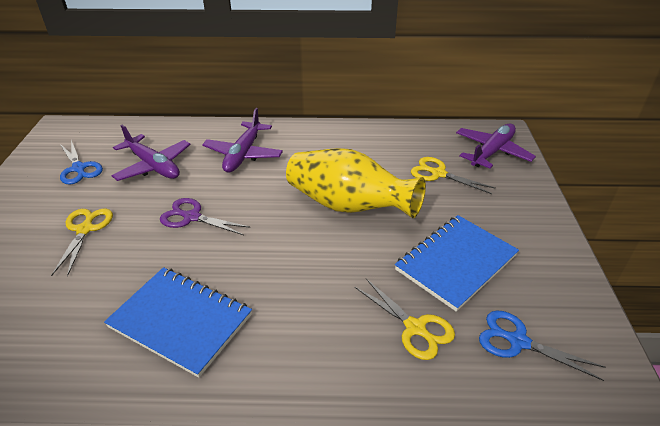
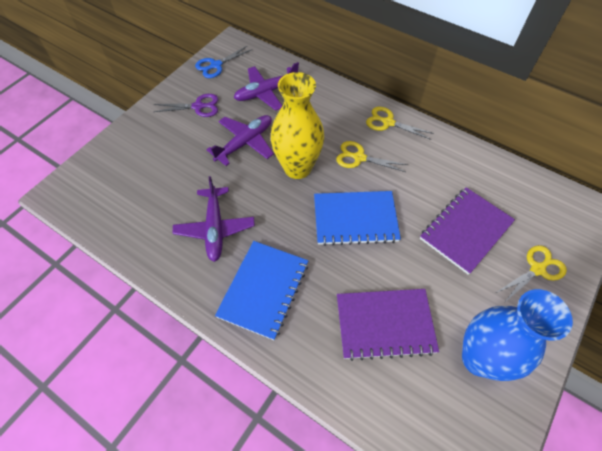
blue scissors: [60,140,103,185] [479,310,605,381] = 2 -> [195,46,252,78] = 1
blue vase: none = 0 -> [462,289,573,381] = 1
purple notebook: none = 0 -> [337,289,439,361] [420,187,515,275] = 2

